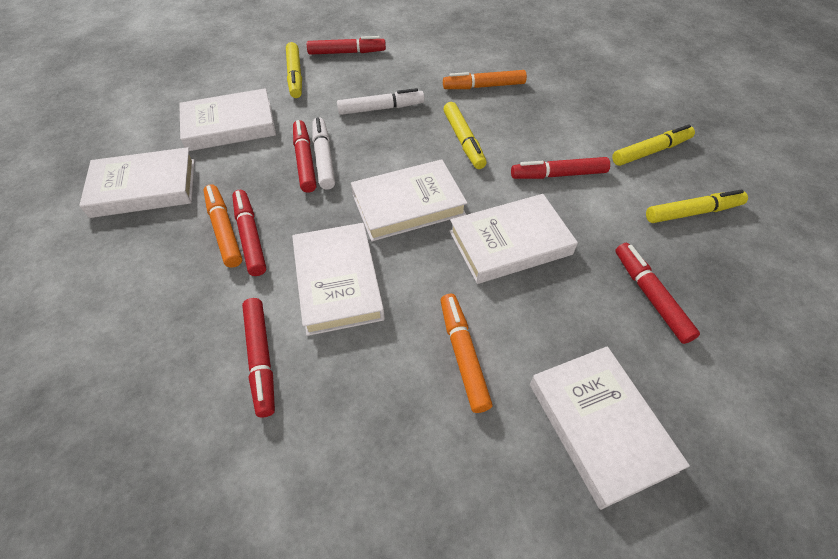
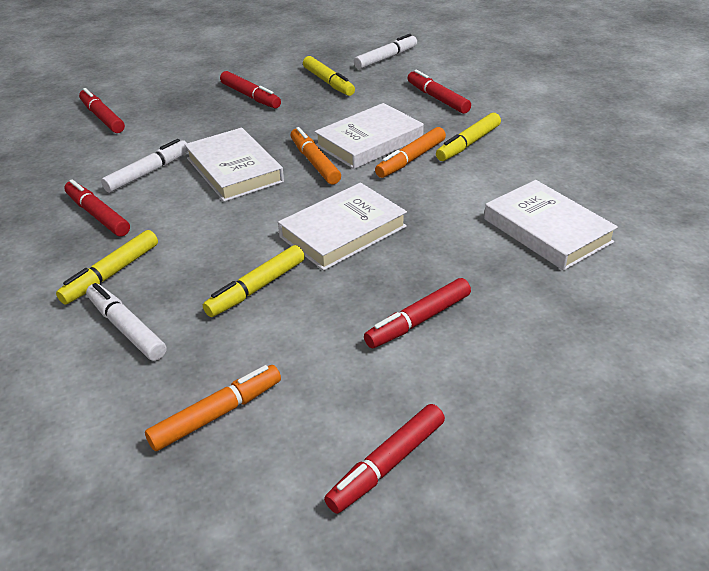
white book: [79,147,195,218] [179,88,276,151] [292,223,385,336] [351,159,467,241] [450,194,578,284] [530,346,690,510] = 6 -> [184,128,284,202] [278,183,407,271] [315,103,424,169] [484,180,618,271] = 4
white marker: [312,117,335,190] [337,88,424,115] = 2 -> [86,283,166,361] [101,139,188,193] [354,34,417,69] = 3

